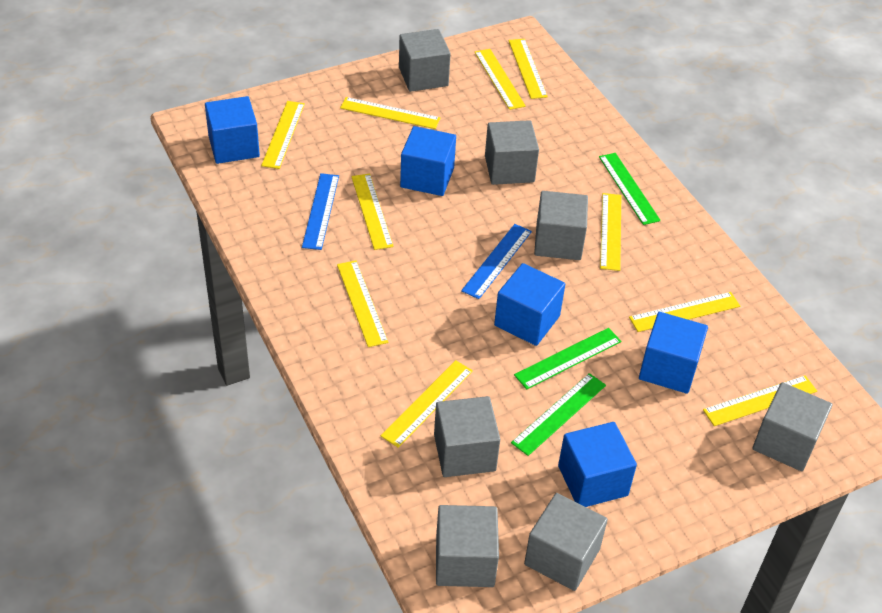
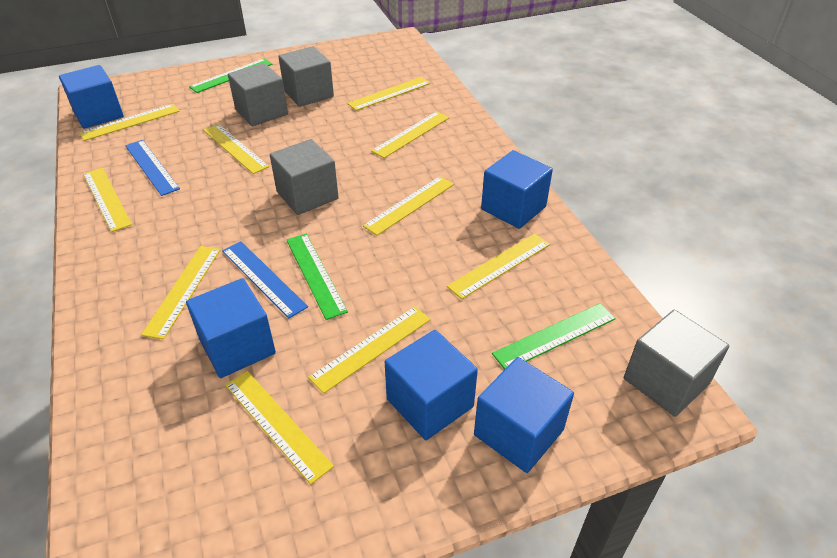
grey cube: [399,29,451,92] [434,396,500,477] [436,505,499,587] [485,120,539,185] [524,493,608,591] [534,191,588,260] [752,382,832,471] = 7 -> [228,63,288,126] [270,139,339,215] [278,46,334,107] [624,310,729,417] = 4

